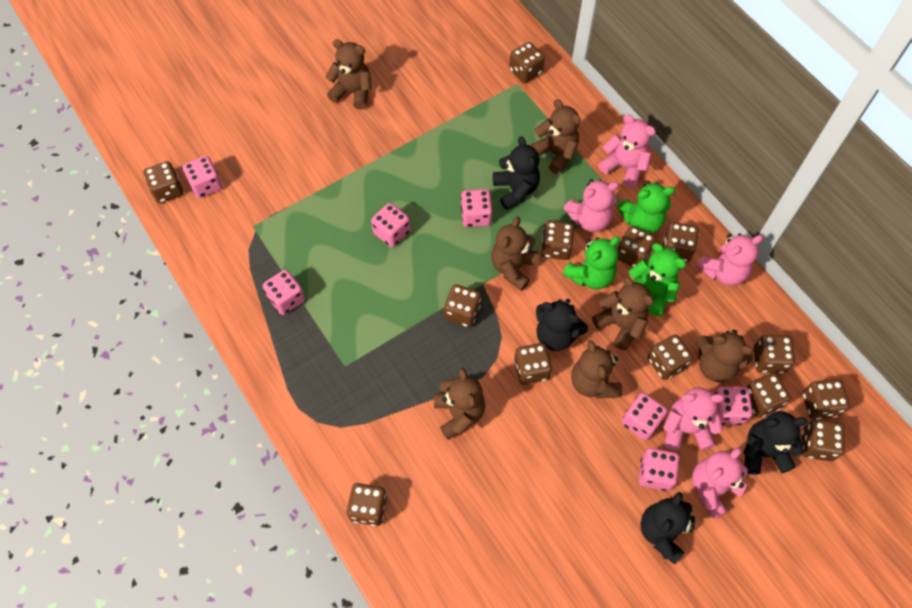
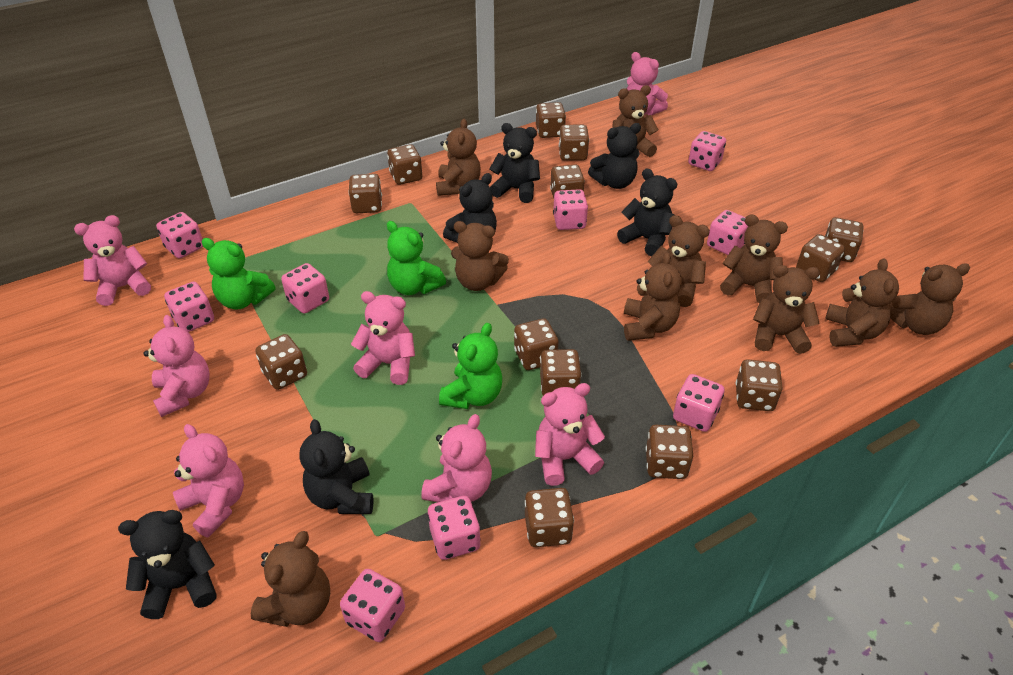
black teddy bear: [493,136,540,210] [536,299,588,351] [640,492,695,565] [743,411,808,475] = 4 -> [118,510,217,619] [299,419,374,514] [443,173,497,243] [489,123,540,203] [588,123,641,189] [617,168,677,256] = 6
brown teddy bear: [325,39,372,109] [434,368,485,440] [491,216,540,291] [530,100,581,174] [571,340,622,398] [592,276,654,351] [697,330,754,382] = 7 -> [251,531,330,627] [436,119,481,196] [451,221,509,291] [612,85,658,157] [624,252,682,341] [648,215,710,307] [720,214,788,303] [753,265,820,354] [825,258,899,347] [889,263,970,335] = 10
pink dice: [183,156,222,198] [263,270,305,315] [371,203,410,247] [461,189,493,227] [622,393,668,440] [639,448,680,491] [713,386,752,425] = 7 -> [156,212,203,259] [164,282,214,332] [281,263,329,314] [340,569,405,642] [428,496,481,560] [553,189,588,230] [673,374,725,432] [688,131,726,171] [707,210,748,255] = 9
pink teddy bear: [563,179,619,232] [598,114,656,187] [663,387,725,451] [692,448,748,519] [696,233,763,286] = 5 -> [74,215,151,306] [143,315,210,417] [173,424,244,538] [351,291,415,385] [421,414,492,502] [535,383,605,486] [627,52,668,115] = 7

